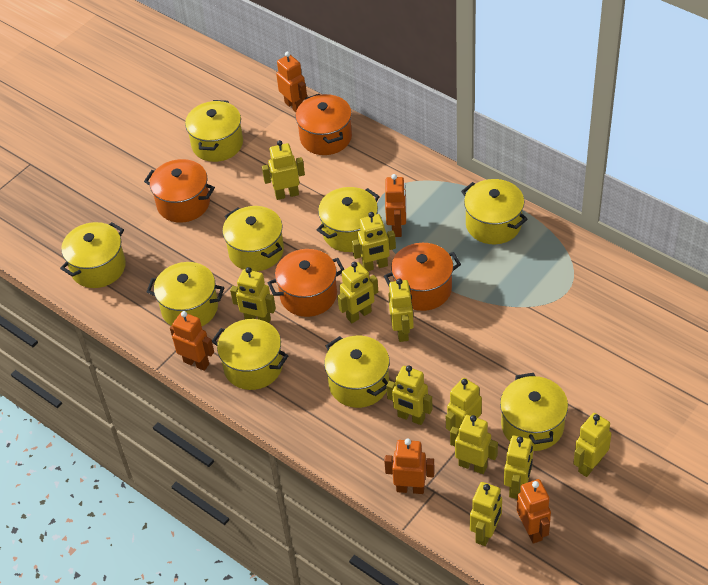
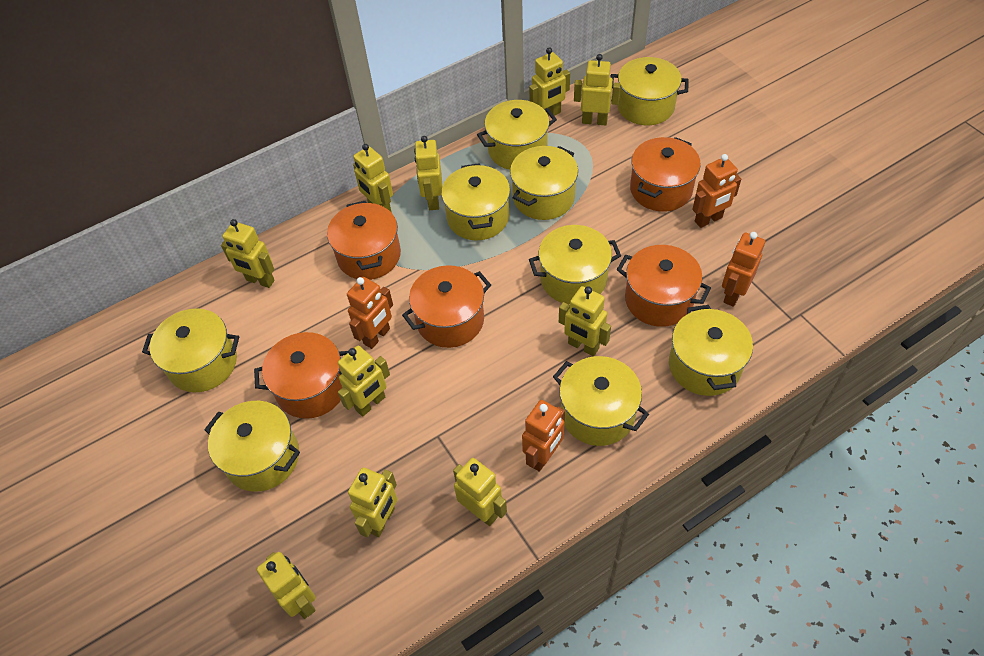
orange pot: [144,159,215,223] [268,249,345,317] [296,94,352,155] [384,243,461,311] = 4 -> [254,332,348,419] [327,201,401,280] [402,265,491,348] [617,245,711,327] [630,137,701,212] = 5
orange robot: [170,311,214,371] [276,52,307,112] [384,439,435,494] [385,174,407,237] [517,479,551,544] = 5 -> [347,277,393,349] [522,400,565,472] [692,154,741,228] [722,232,765,307] = 4
yellow robot: [230,267,276,323] [262,140,305,200] [338,262,378,323] [352,212,396,271] [386,365,433,425] [388,279,414,342] [446,378,482,431] [450,415,498,474] [470,482,502,546] [504,436,533,499] [573,413,611,477] = 11 -> [221,219,275,288] [257,552,316,619] [338,346,390,417] [348,467,397,537] [353,144,393,212] [414,136,442,210] [453,458,507,526] [529,47,570,116] [559,286,611,356] [574,54,621,125] = 10

